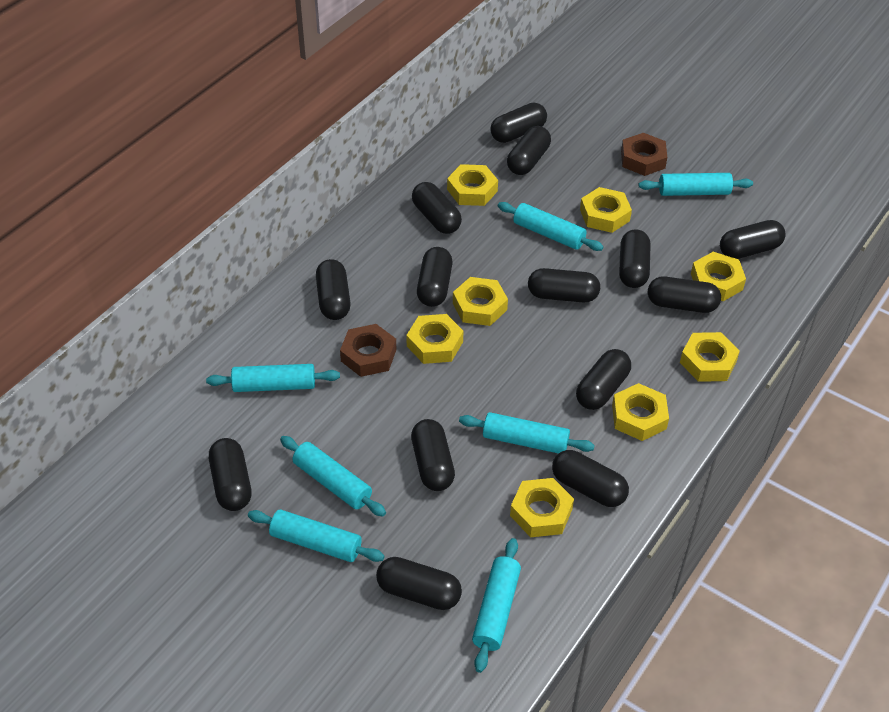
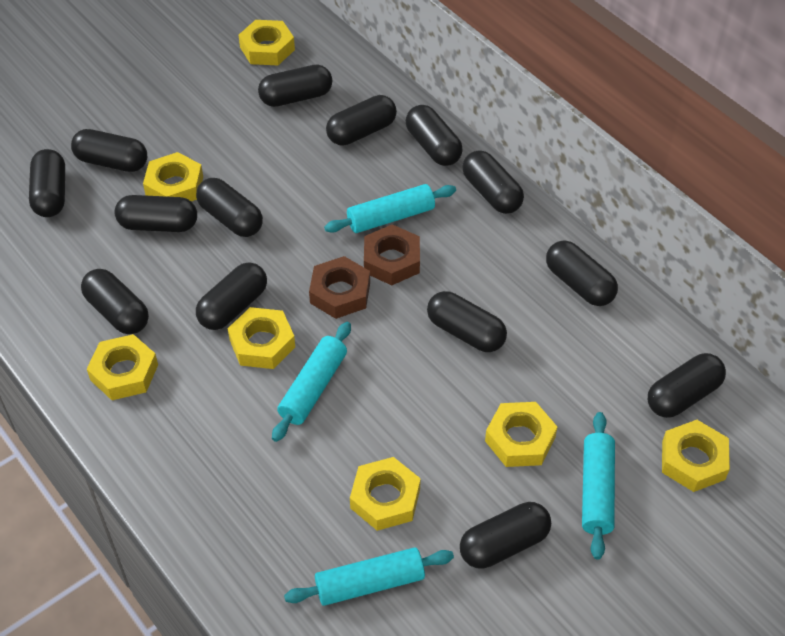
turquoise rolling pin: [206,364,340,392] [248,510,385,562] [280,436,386,516] [459,412,595,454] [472,538,521,673] [498,202,604,251] [639,173,753,196] = 7 -> [272,322,351,442] [284,547,454,606] [324,184,456,233] [582,412,615,560] = 4
yellow nut: [406,314,463,364] [447,164,498,206] [453,277,508,326] [510,478,574,537] [580,187,632,233] [612,383,669,441] [680,332,740,382] [691,252,746,301] = 8 -> [87,334,158,400] [143,152,203,201] [228,307,295,369] [239,20,295,65] [350,457,421,531] [485,402,557,467] [662,420,730,492] = 7

